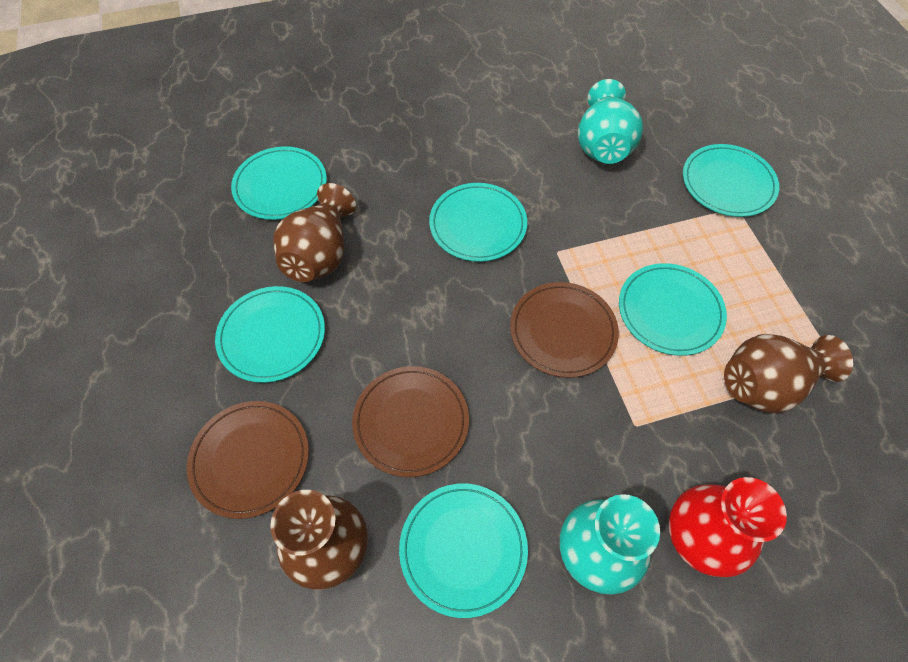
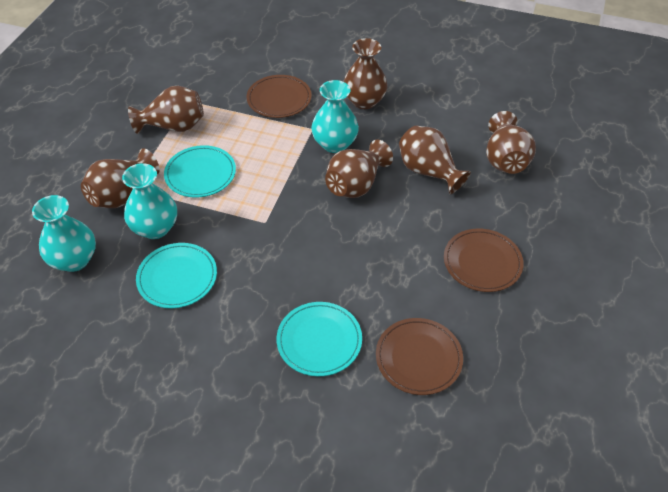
brown vase: [270,490,368,589] [273,183,356,282] [724,334,853,413] = 3 -> [81,148,160,208] [128,86,204,134] [325,140,393,198] [343,38,388,109] [399,126,471,194] [486,111,536,174] = 6
red vase: [668,477,787,577] = 1 -> none = 0
turquoise plate: [215,286,325,383] [231,146,327,220] [399,484,528,618] [429,183,527,262] [619,263,727,356] [683,144,779,217] = 6 -> [136,243,217,308] [164,145,236,198] [277,302,362,376] = 3
turquoise vase: [560,494,660,595] [578,79,643,164] = 2 -> [32,195,96,272] [122,163,177,239] [311,80,359,153] = 3

